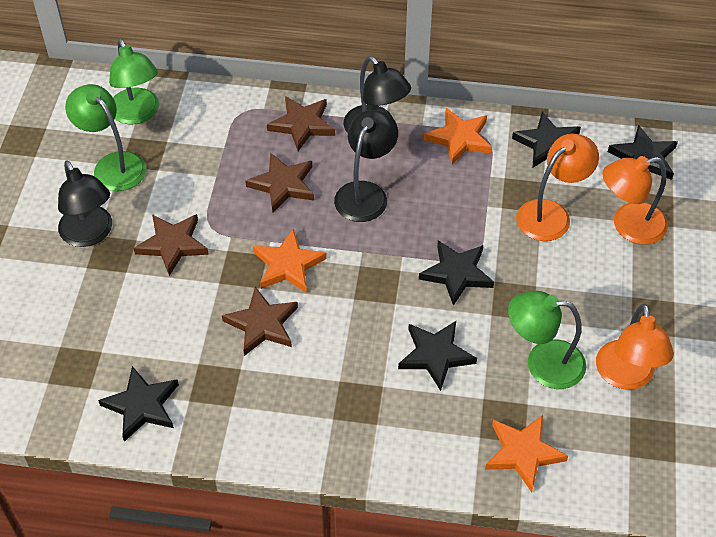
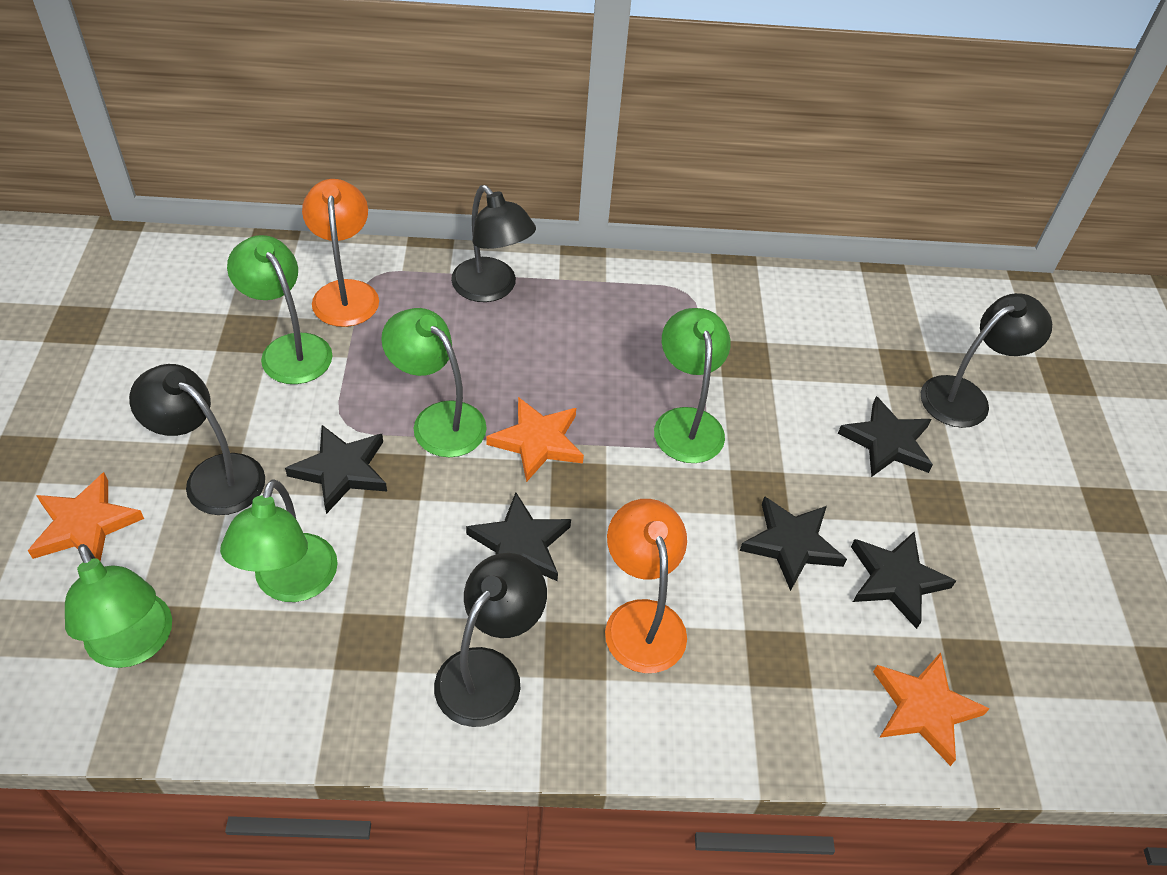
black lamp: [58,160,112,247] [334,110,398,222] [344,56,411,133] = 3 -> [129,364,265,515] [434,553,547,727] [451,185,536,302] [921,293,1052,428] = 4
brown star: [134,214,209,276] [222,287,298,356] [245,153,314,213] [267,96,335,151] = 4 -> none = 0
green lamp: [65,84,146,191] [109,39,159,125] [508,291,586,389] = 3 -> [65,544,172,668] [220,479,338,602] [227,235,333,384] [381,308,487,457] [654,308,731,463] = 5
orange lamp: [516,134,599,241] [596,304,674,390] [602,156,668,245] = 3 -> [302,179,379,327] [605,499,687,673] = 2

